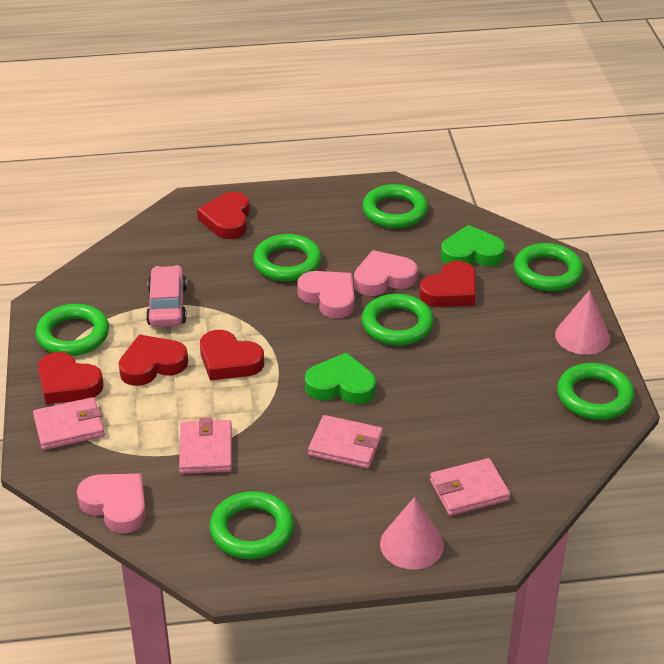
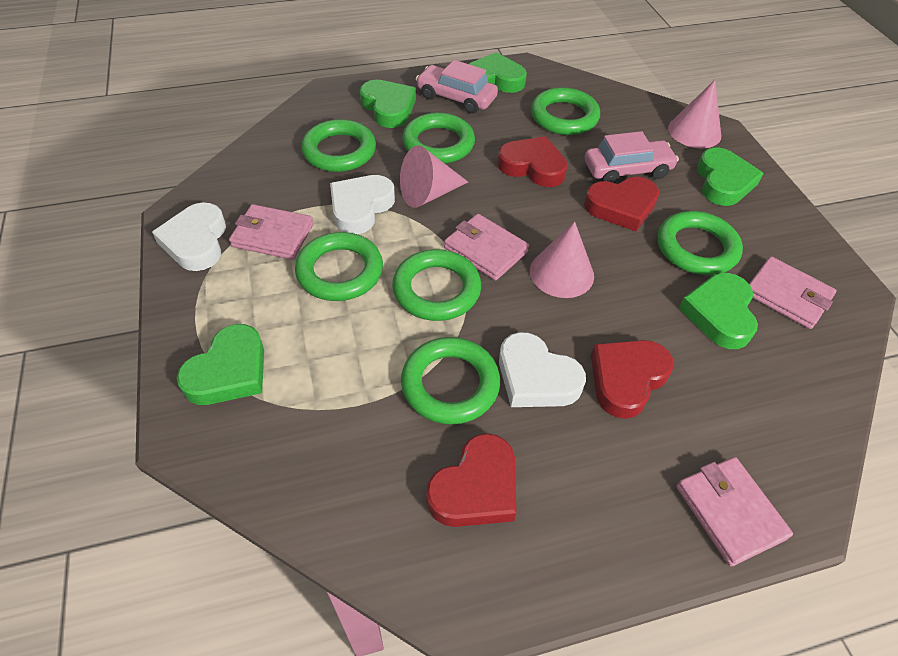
green heart: [305,352,376,404] [441,225,505,266] = 2 -> [177,324,264,405] [360,80,416,128] [469,52,527,93] [679,273,758,349] [697,147,764,206] = 5
pink car: [146,265,187,327] = 1 -> [416,60,498,114] [585,131,679,183] = 2
pink cone: [380,497,444,570] [555,290,610,355] = 2 -> [400,145,468,208] [530,221,594,298] [668,80,721,148] = 3
pink heart: [77,474,146,533] [297,271,354,318] [354,250,418,296] = 3 -> none = 0
red heart: [38,352,104,404] [119,335,188,386] [197,192,250,239] [200,330,264,380] [419,261,476,307] = 5 -> [426,433,516,527] [497,136,568,187] [584,177,659,231] [591,340,674,419] = 4
white heart: none = 0 -> [152,202,226,271] [330,175,395,234] [499,332,586,407] = 3

